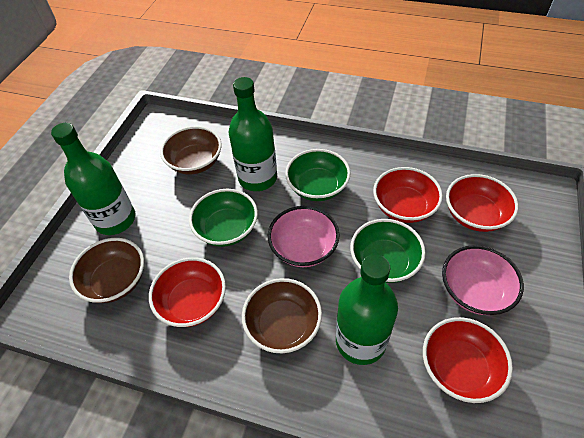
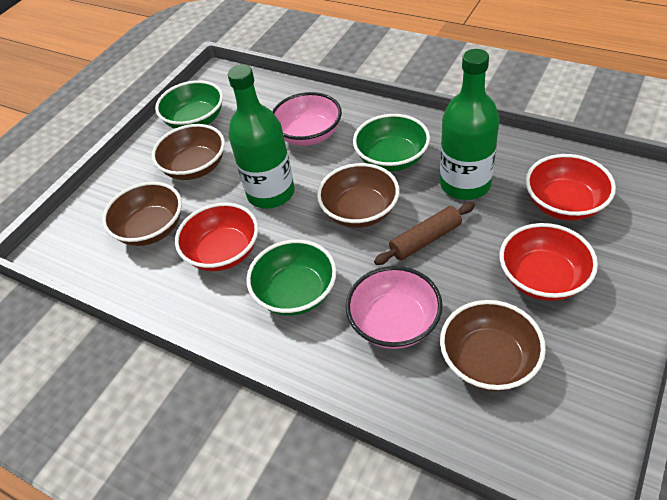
brown bowl: [69,238,144,303] [160,126,222,174] [242,278,322,353] = 3 -> [102,182,182,246] [152,124,225,180] [317,163,399,228] [440,300,546,391] = 4
brown rolling pin: none = 0 -> [374,202,475,265] = 1
green bottle: [51,123,136,235] [229,77,277,191] [336,254,398,365] = 3 -> [228,65,294,209] [440,49,500,200] = 2
red bowl: [149,257,226,327] [373,167,443,223] [423,317,513,403] [446,174,518,232] = 4 -> [175,203,258,271] [500,223,598,301] [526,154,616,221] = 3

